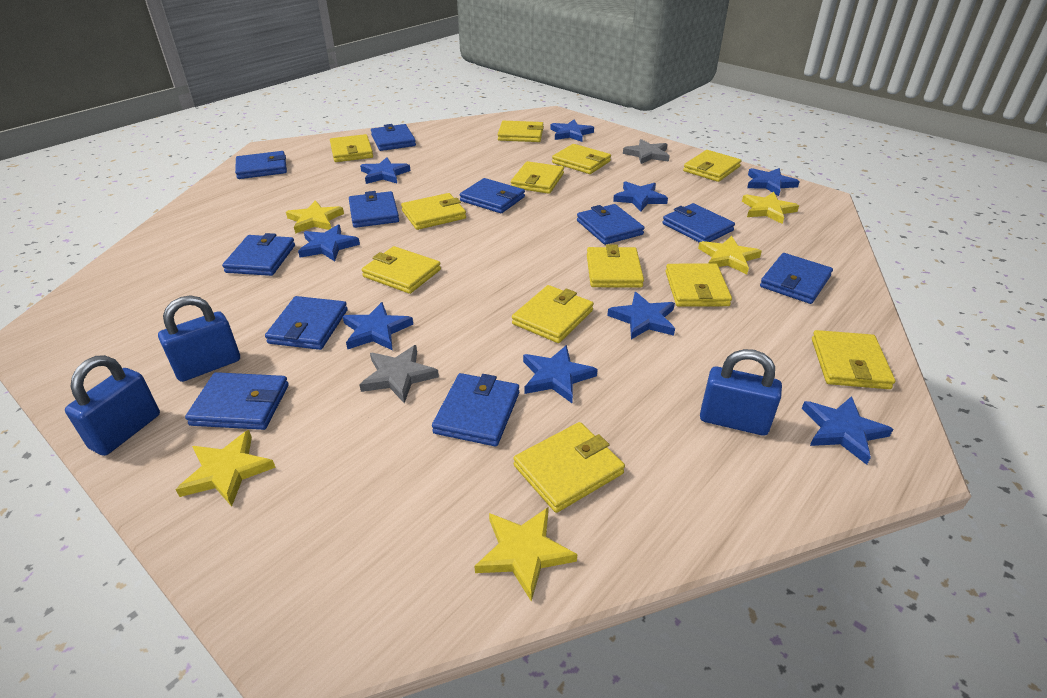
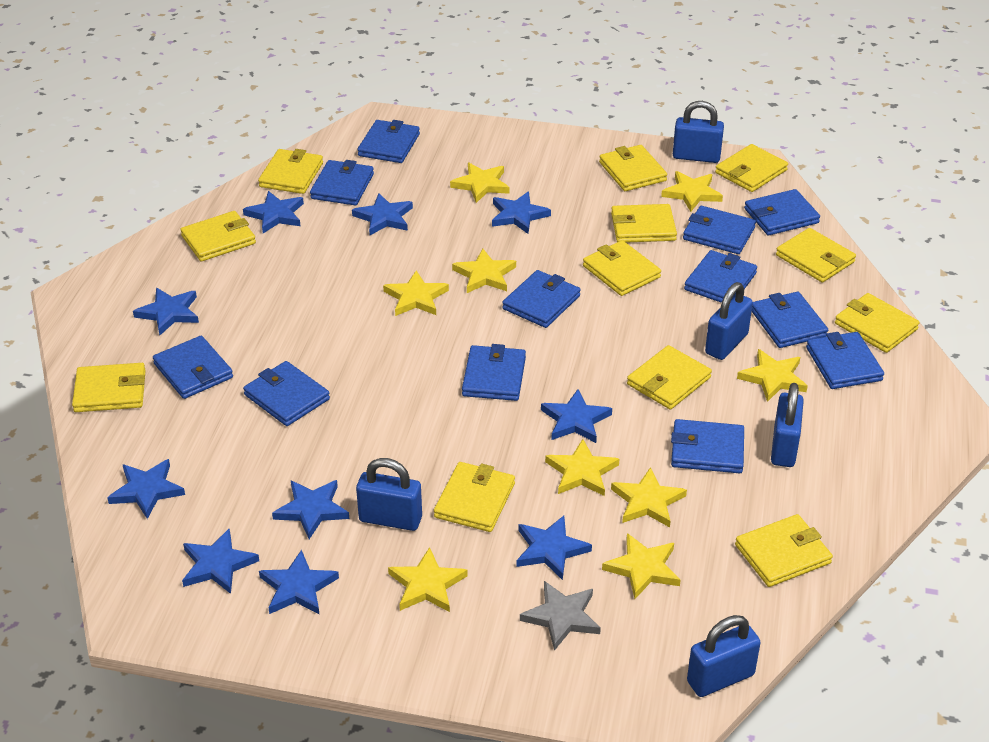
blue padlock: [65,355,160,456] [158,296,240,382] [700,349,782,436] = 3 -> [356,458,422,531] [673,101,724,163] [687,615,761,697] [705,282,753,360] [771,383,804,467] = 5
blue star: [298,225,360,261] [343,302,413,350] [360,157,410,184] [523,345,598,403] [550,120,594,142] [607,292,675,339] [613,181,668,212] [747,168,800,196] [802,396,893,465] = 9 -> [107,459,185,519] [133,288,199,336] [182,528,259,594] [243,191,304,233] [259,550,339,615] [272,480,349,539] [352,193,413,235] [492,192,551,234] [517,516,592,580] [541,389,612,443] = 10
blue wallet: [185,372,289,430] [222,233,295,276] [235,151,287,179] [265,296,348,350] [349,191,399,228] [371,124,416,151] [432,373,519,447] [460,178,525,213] [577,204,645,245] [663,203,735,242] [760,253,833,304] = 11 -> [153,336,233,399] [243,361,330,426] [310,160,374,205] [358,120,420,163] [462,344,526,401] [502,270,580,328] [671,419,744,473] [683,206,756,254] [684,250,757,303] [744,189,820,235] [752,292,828,348] [806,332,884,389] = 12
grey star: [359,345,439,403] [623,139,670,164] = 2 -> [520,581,601,651] = 1
yellow star: [176,430,276,507] [286,200,344,234] [474,507,577,602] [698,236,762,274] [742,192,799,224] = 5 -> [383,270,449,316] [388,547,468,612] [450,163,510,203] [452,249,516,293] [545,439,619,496] [602,533,681,599] [611,467,687,527] [661,171,723,212] [737,349,808,402] = 9

